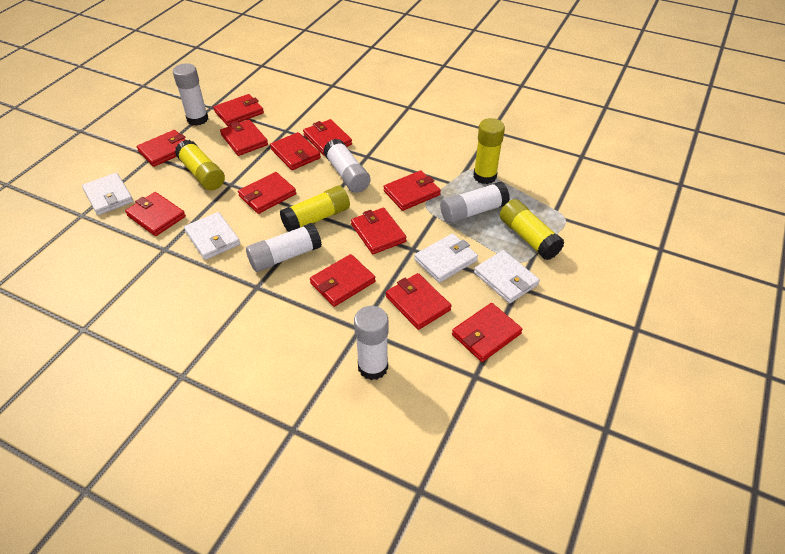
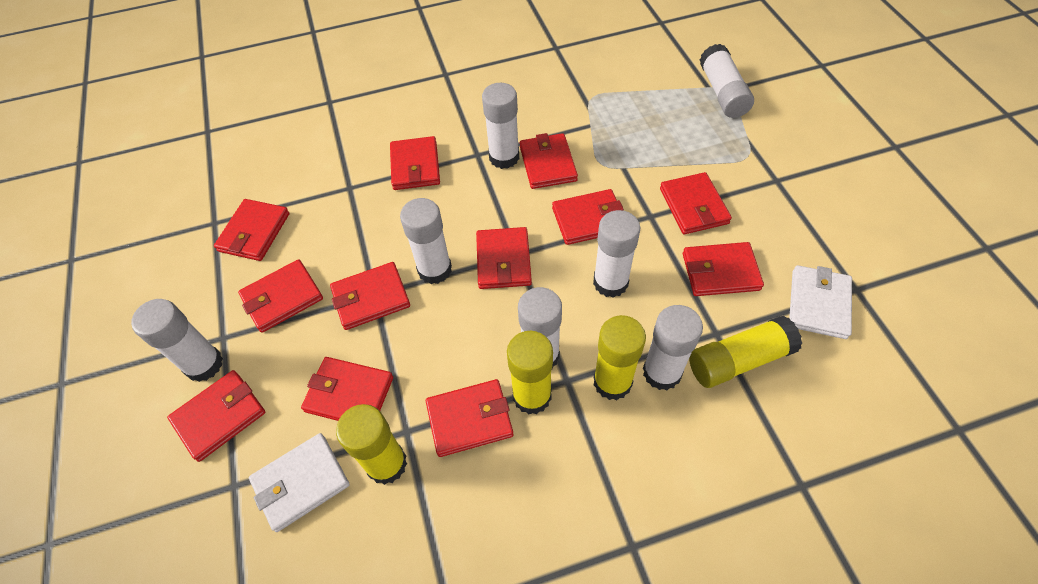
white glue stick: [173,63,208,126] [246,223,322,272] [323,139,370,193] [354,306,389,380] [440,181,510,224] = 5 -> [131,299,223,382] [400,198,452,284] [482,83,519,169] [518,287,562,369] [593,210,640,298] [643,305,703,390] [700,44,754,118] = 7
white wallet: [82,173,133,215] [184,212,240,260] [414,233,478,283] [474,250,540,304] = 4 -> [249,433,350,532] [789,265,852,339] = 2

